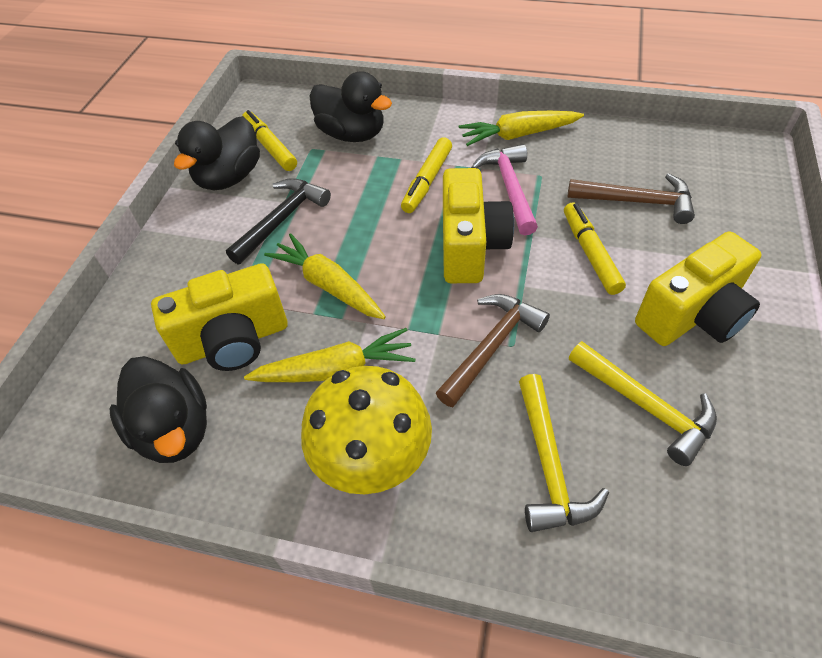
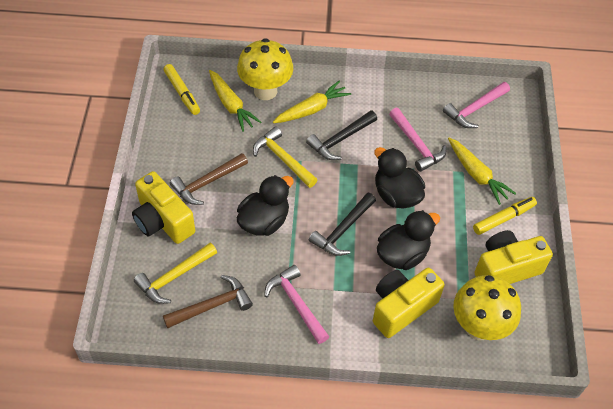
black hammer: [226,178,331,264] = 1 -> [306,110,377,160] [309,192,376,256] = 2
pink hammer: [471,144,538,235] = 1 -> [264,265,329,344] [389,108,447,172] [443,82,510,128] = 3
yellow marker: [242,110,297,171] [401,137,452,213] [564,202,626,295] = 3 -> [163,64,200,115] [473,197,537,235] = 2
yellow mushroom: [301,366,432,494] = 1 -> [237,38,293,100] [453,275,521,340] = 2

